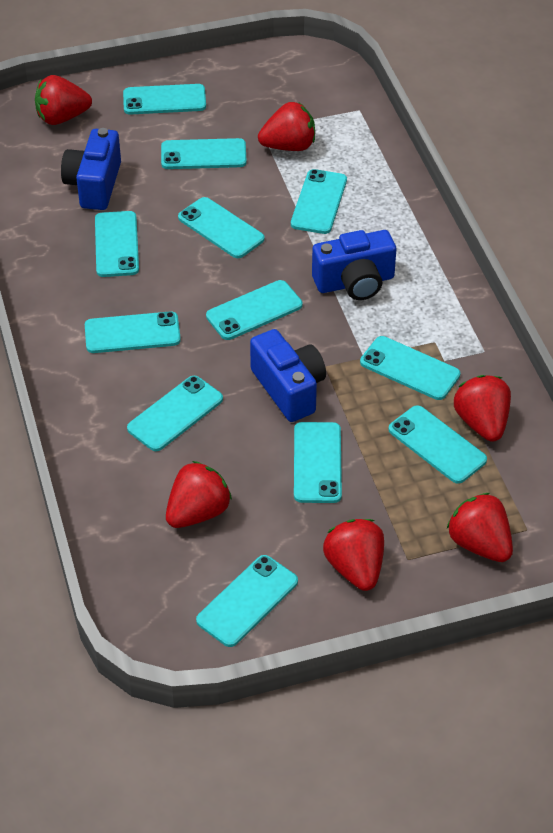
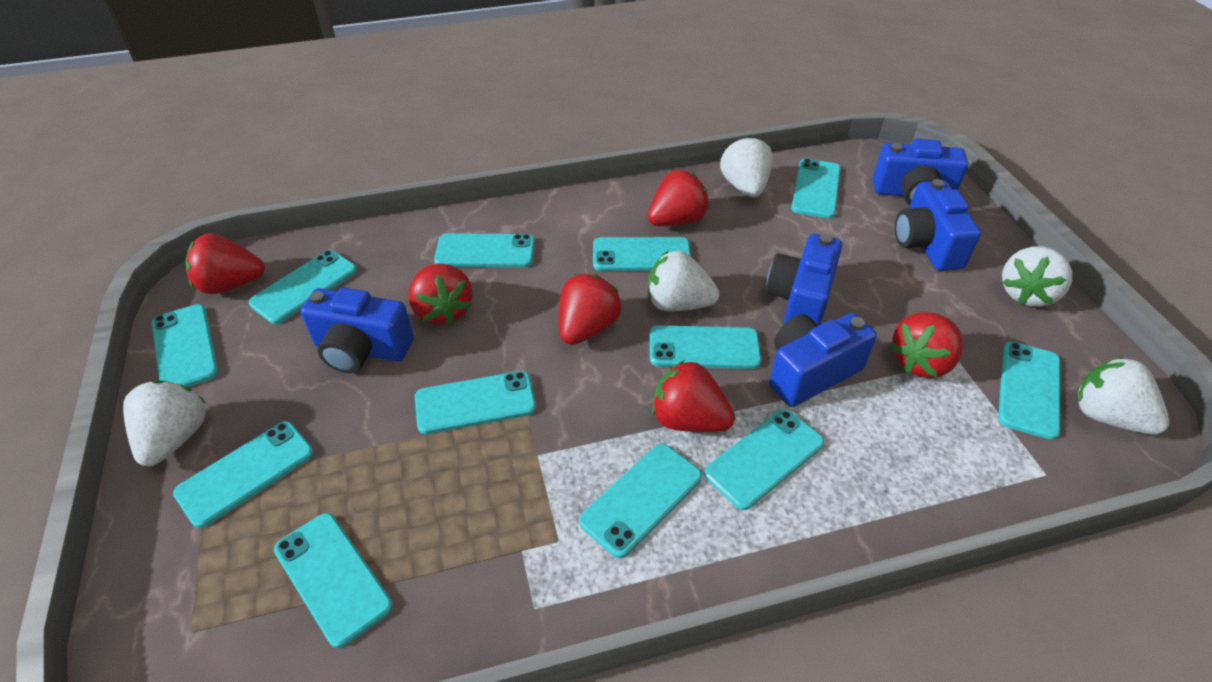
blue camera: [61,128,121,210] [250,329,326,422] [312,230,396,300] = 3 -> [301,288,414,373] [766,234,842,325] [769,313,877,407] [873,138,968,205] [895,179,981,271] = 5
white strawberry: none = 0 -> [123,380,206,466] [648,251,719,311] [720,136,773,197] [1002,246,1072,307] [1078,356,1169,435] = 5

